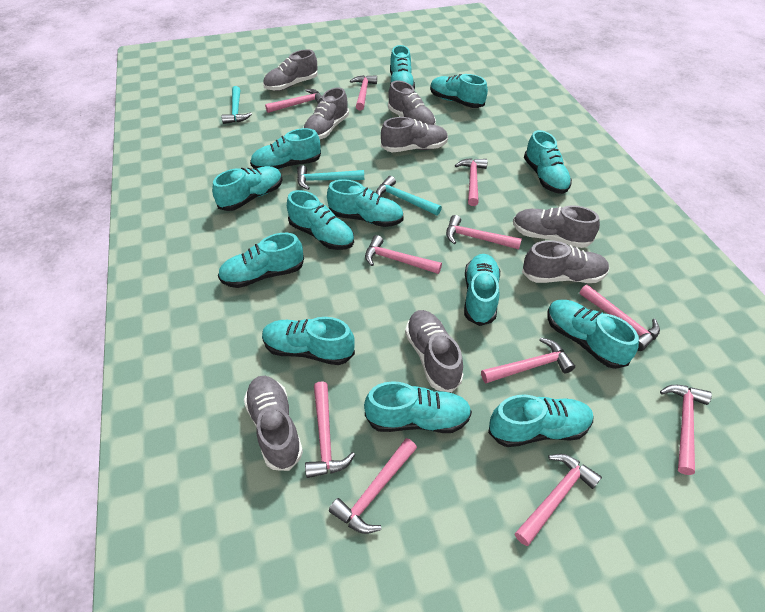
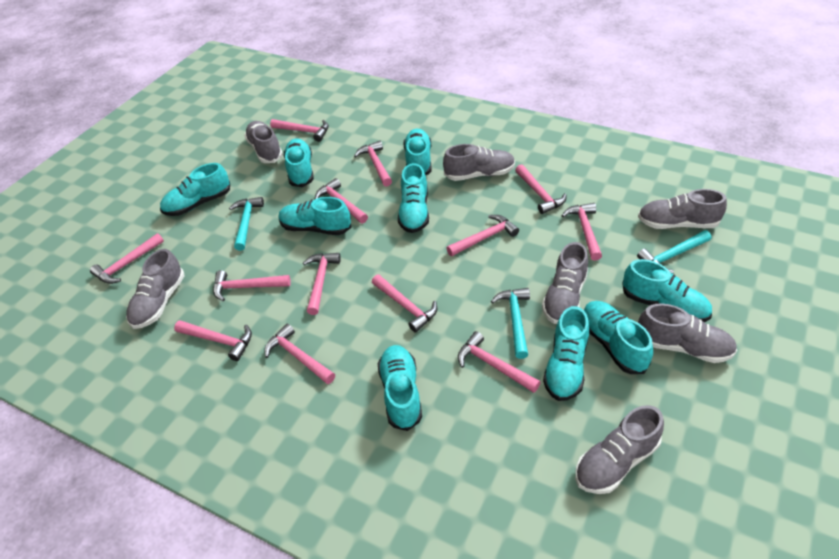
grey shoe: [244,376,303,471] [263,50,318,91] [303,87,349,139] [381,117,448,152] [388,81,436,125] [405,310,463,392] [513,205,600,248] [522,240,609,283] = 8 -> [126,249,185,329] [244,121,283,163] [443,144,515,181] [542,242,588,324] [575,405,664,494] [638,189,727,229] [638,304,737,363] = 7
pink hammer: [265,89,322,113] [305,381,355,478] [329,438,417,534] [350,75,377,110] [365,235,442,274] [446,215,522,249] [455,158,488,206] [481,337,575,383] [515,454,602,546] [579,284,660,351] [660,385,712,475] = 11 -> [90,233,164,284] [174,320,252,361] [213,270,291,301] [265,324,335,384] [270,119,329,142] [303,253,341,315] [315,178,368,223] [354,141,392,187] [372,275,437,333] [446,215,519,256] [458,331,541,393] [515,164,567,214] [562,203,602,261] = 13
turquoise shoe: [212,166,283,211] [218,233,304,288] [250,128,321,170] [262,317,355,365] [287,190,354,250] [327,179,404,227] [364,381,472,433] [390,45,415,89] [430,74,488,108] [464,254,500,326] [488,395,594,447] [524,130,572,194] [547,300,639,369] = 13 -> [160,163,230,216] [278,197,352,235] [284,139,314,187] [378,345,422,431] [398,163,429,233] [404,129,431,175] [543,306,589,401] [584,301,653,374] [622,259,712,322] = 9

